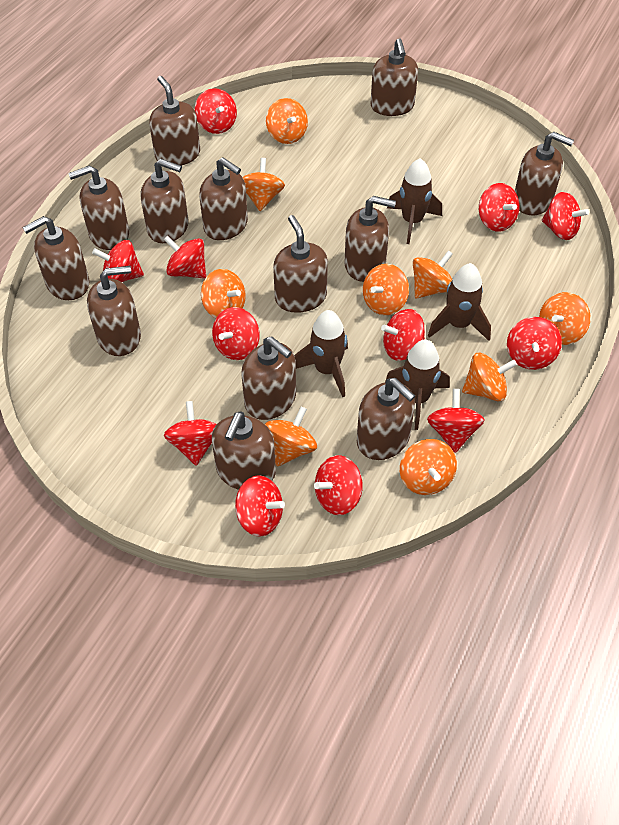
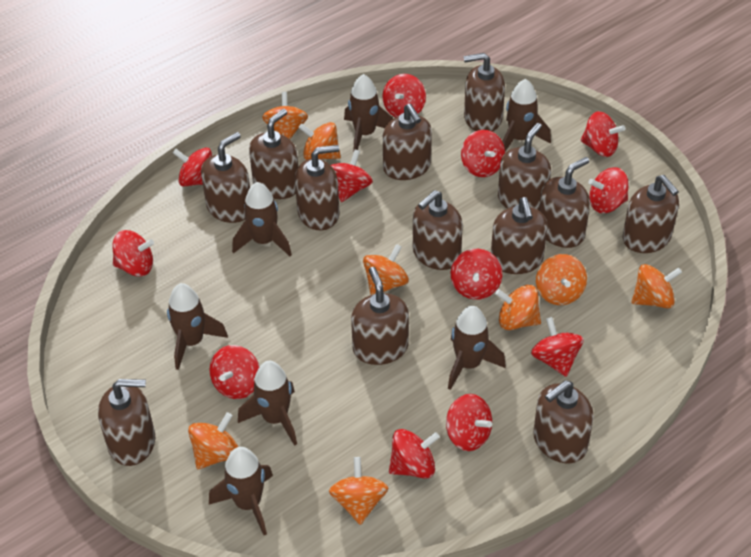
brown rocket: [294,310,348,397] [385,339,450,430] [387,158,442,244] [428,263,491,341] = 4 -> [167,283,228,370] [209,447,273,535] [232,182,292,256] [238,361,297,446] [344,74,393,150] [448,306,506,390] [502,79,551,151] = 7
orange spinning top: [201,269,246,318] [243,158,285,211] [265,406,317,466] [266,98,308,144] [363,264,409,315] [400,439,457,495] [413,250,453,298] [462,353,517,402] [539,292,591,345] = 9 -> [188,412,238,469] [262,92,308,139] [298,122,341,160] [329,457,388,525] [363,244,409,295] [495,285,541,330] [536,254,587,305] [632,264,682,309] = 8

